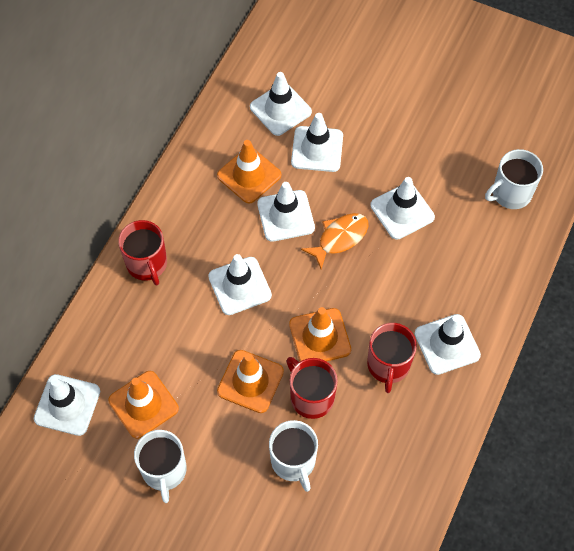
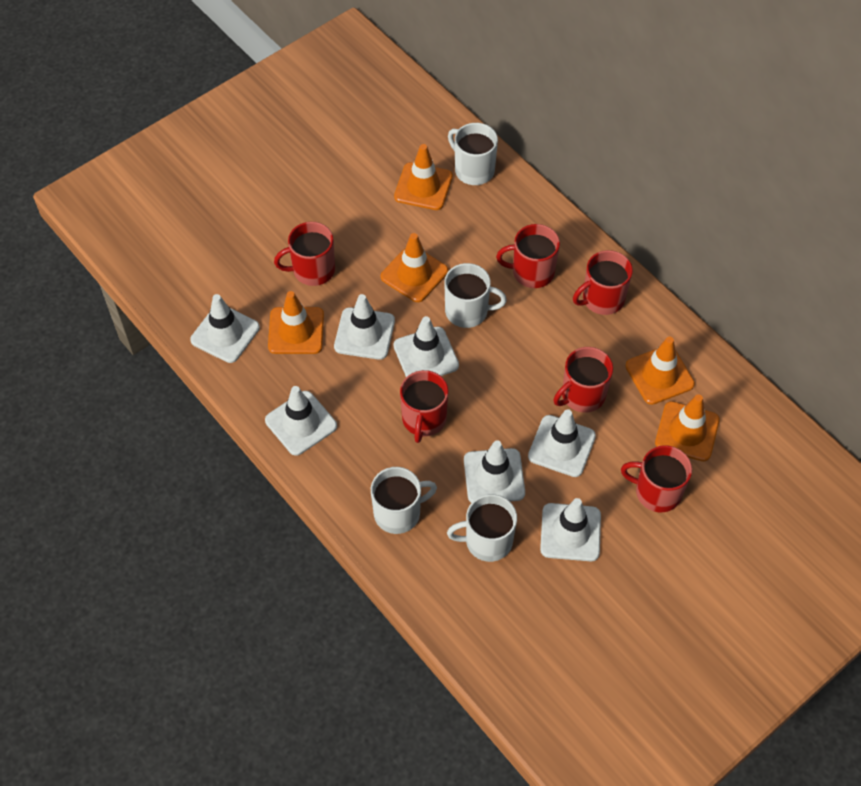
orange fish: [301,213,369,270] = 1 -> none = 0
orange traffic cone: [108,371,179,439] [217,140,281,204] [217,350,284,413] [289,307,351,362] = 4 -> [268,291,324,354] [381,233,448,302] [394,144,453,210] [625,337,695,405] [655,394,720,461] = 5
red mug: [118,220,167,285] [286,357,338,419] [367,323,417,393] = 3 -> [274,222,335,286] [400,370,448,443] [496,224,560,288] [554,347,613,413] [573,250,633,315] [621,445,692,512] = 6
white mug: [134,430,187,503] [269,420,318,492] [485,149,543,209] = 3 -> [371,467,437,534] [445,263,507,328] [447,494,517,562] [448,123,498,185] = 4

